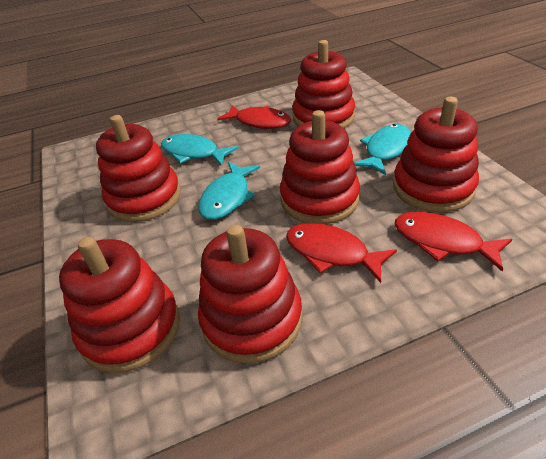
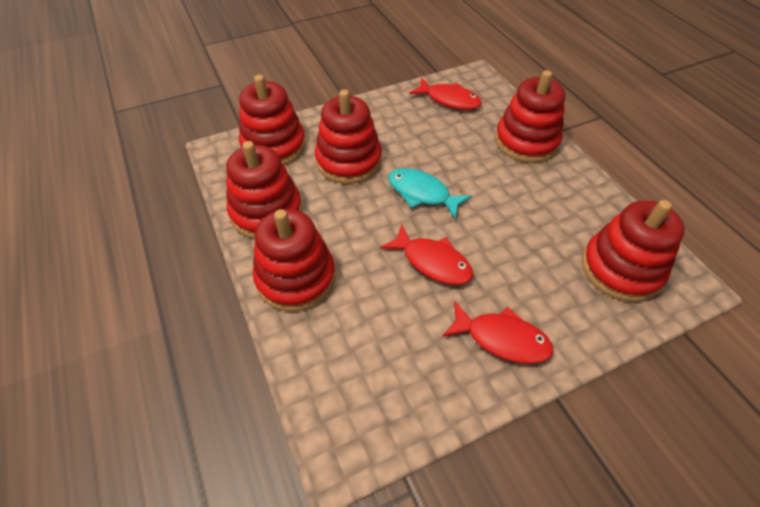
turquoise fish: [161,134,238,166] [198,162,260,220] [354,124,411,175] = 3 -> [388,168,472,220] = 1

